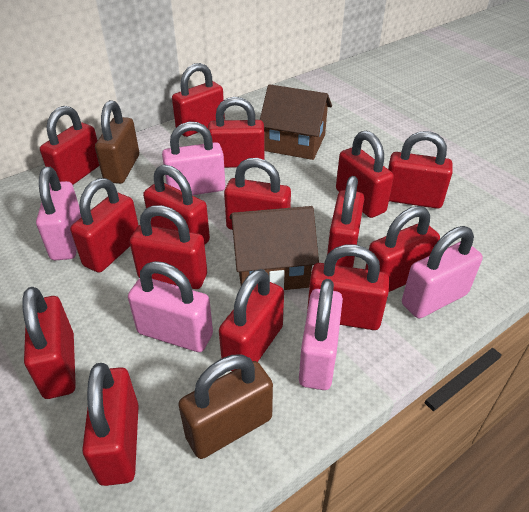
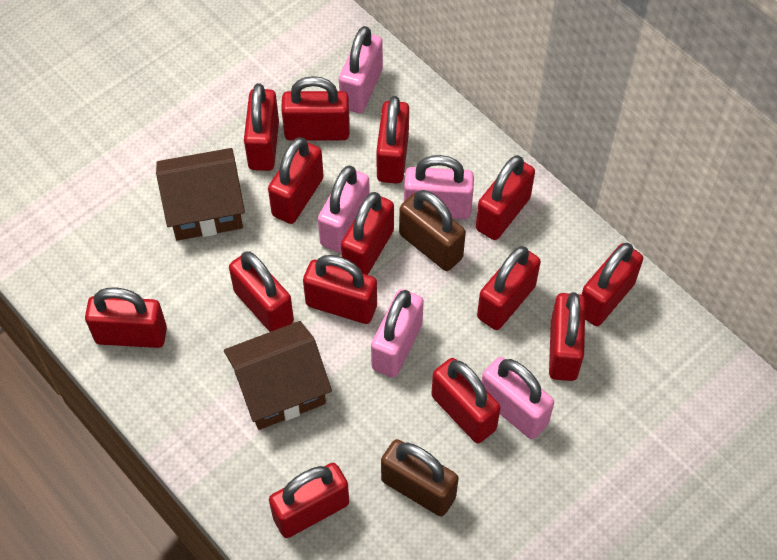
red padlock: [22,287,76,399] [40,106,99,185] [70,178,139,273] [82,363,139,486] [129,205,207,289] [143,165,210,244] [172,63,225,137] [208,97,264,168] [219,269,284,371] [224,158,291,230] [307,245,389,330] [327,176,364,268] [336,130,394,218] [365,206,440,292] [388,131,453,209] = 15 -> [85,287,167,348] [229,251,294,332] [244,83,279,171] [268,137,324,224] [269,463,349,538] [281,76,350,141] [303,255,377,324] [341,192,394,275] [376,96,409,184] [431,358,501,443] [476,155,535,240] [477,246,541,330] [549,292,585,381] [582,243,643,326] = 14

